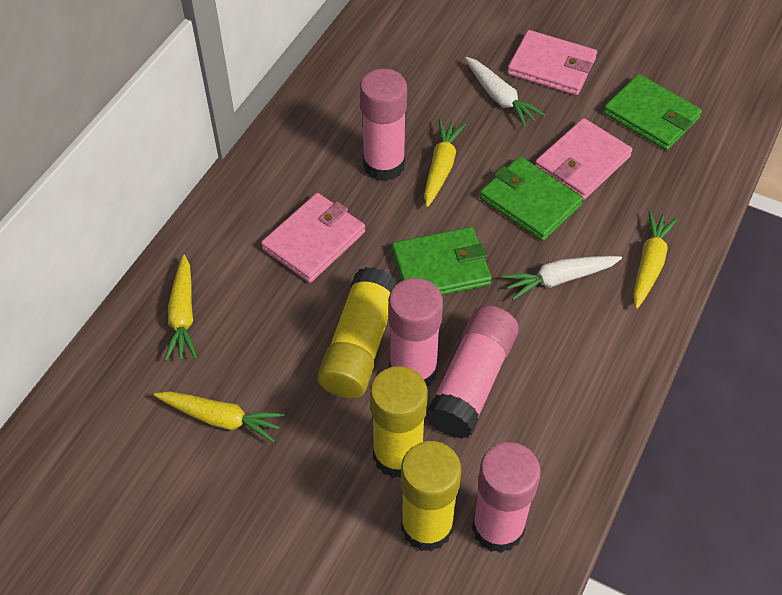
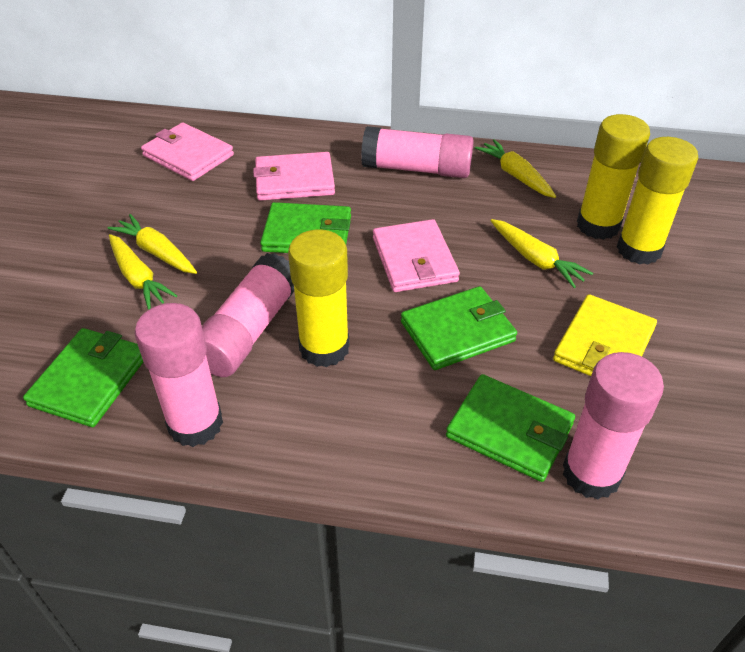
green wallet: [392,227,492,295] [480,156,583,241] [603,74,702,150] = 3 -> [23,328,143,427] [260,202,351,253] [401,286,517,370] [446,374,575,482] = 4
white carrot: [465,57,545,127] [502,256,622,300] = 2 -> none = 0
yellow wallet: none = 0 -> [553,294,657,376] = 1

